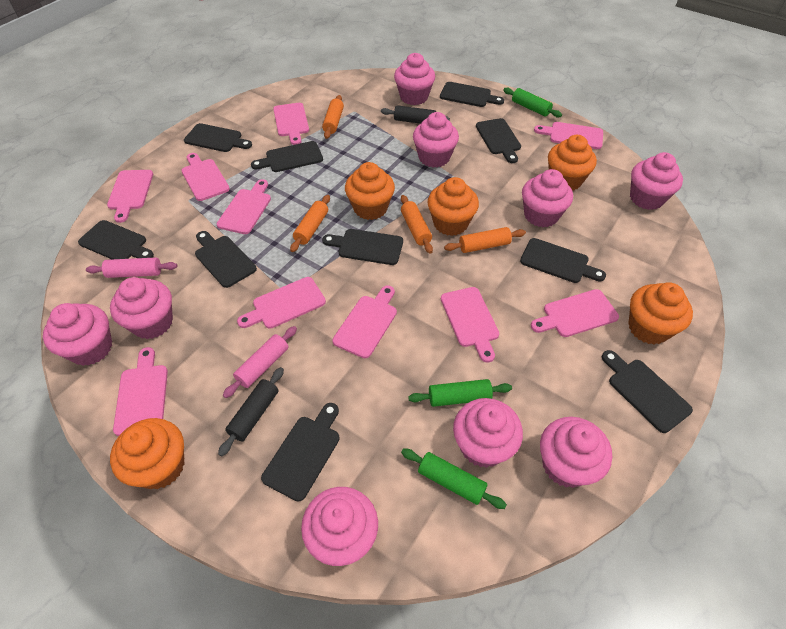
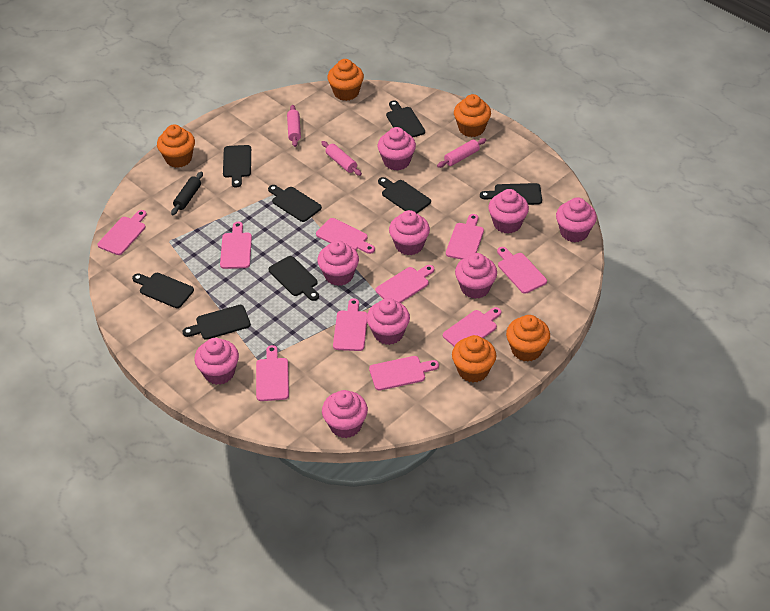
black cutting board: [78,220,154,259] [184,123,252,152] [195,231,257,288] [251,141,323,172] [261,403,340,502] [322,229,403,265] [440,82,504,107] [476,118,521,163] [520,238,606,283] [602,350,693,433] = 10 -> [132,273,194,308] [183,305,251,340] [223,145,251,188] [268,185,322,222] [268,256,319,301] [378,177,431,213] [386,101,425,137] [480,183,542,205] = 8
black rolling pin: [218,367,284,456] [381,105,450,124] = 2 -> [171,172,203,215] = 1
green rolling pin: [401,449,507,509] [408,379,512,407] [503,88,562,117] = 3 -> none = 0
orange rolling pin: [290,195,330,252] [322,95,344,139] [401,195,433,254] [444,227,526,253] = 4 -> none = 0
pink rolling pin: [86,258,178,278] [223,326,297,398] = 2 -> [287,105,301,147] [321,141,362,176] [437,138,486,168] = 3

